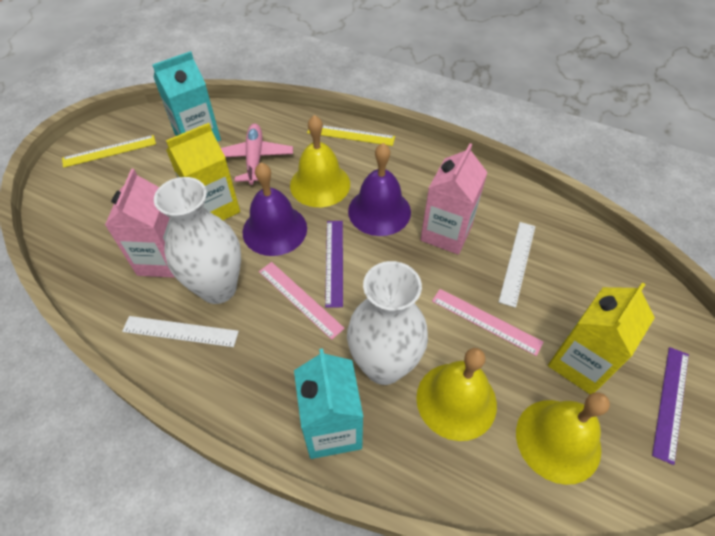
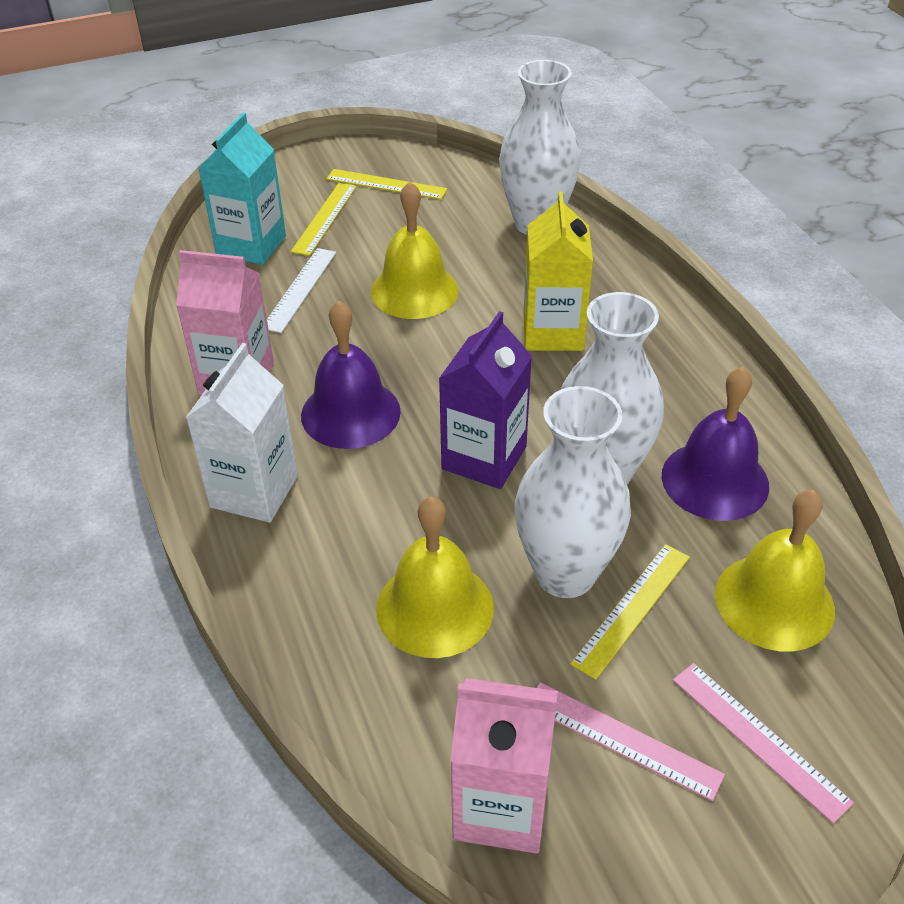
pink plane: [221,123,293,185] = 1 -> none = 0
purple carton: none = 0 -> [439,311,532,489] = 1
purple ruler: [325,221,343,308] [652,347,689,465] = 2 -> none = 0
turquoise carton: [152,51,221,142] [294,348,363,459] = 2 -> [199,113,286,265] = 1
white carton: none = 0 -> [186,343,298,523] = 1
white ruler: [122,316,239,347] [499,222,535,308] = 2 -> [267,248,336,333] = 1
white vase: [154,177,241,304] [347,261,428,385] = 2 -> [499,60,581,235] [515,386,631,598] [561,292,664,485] = 3
yellow carton: [166,123,240,220] [548,282,655,394] = 2 -> [523,191,593,351] = 1
yellow ruler: [62,135,156,168] [307,126,395,146] = 2 -> [291,183,357,256] [326,169,447,199] [570,544,690,680] = 3

